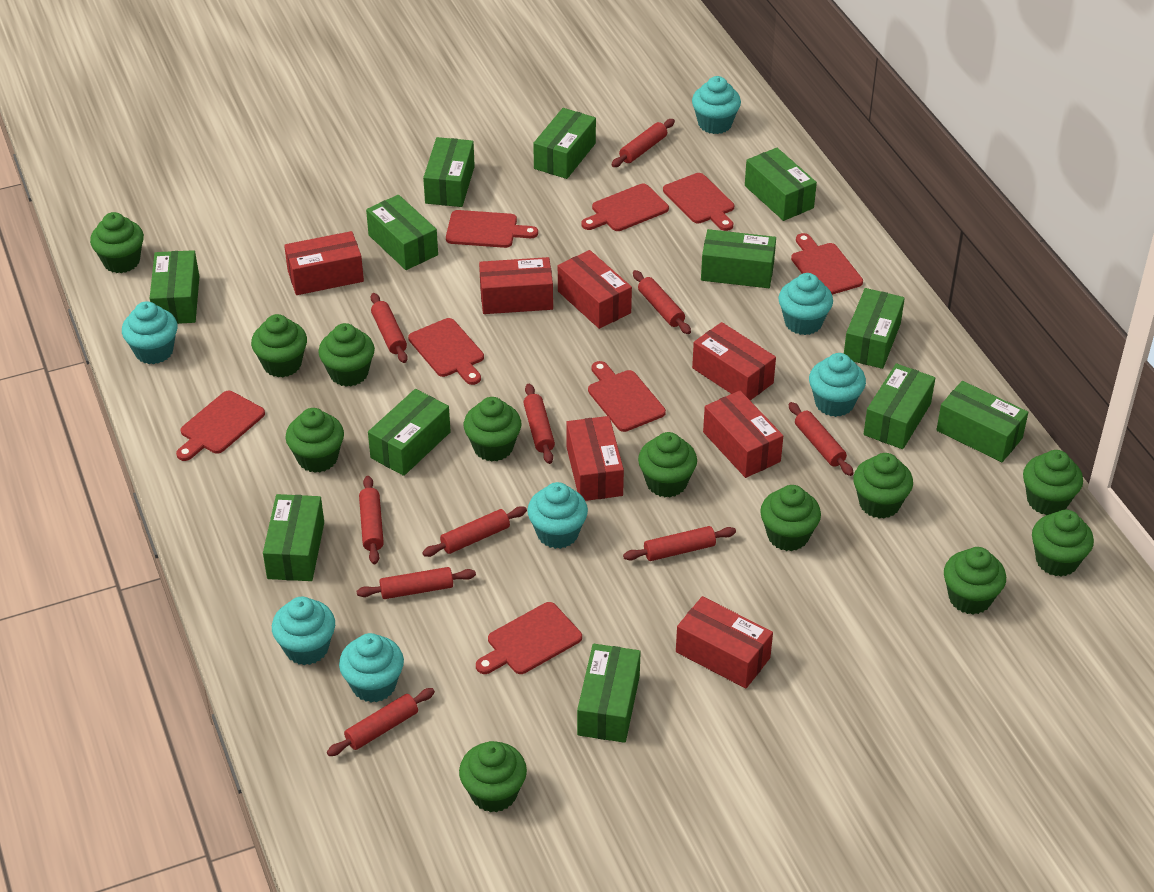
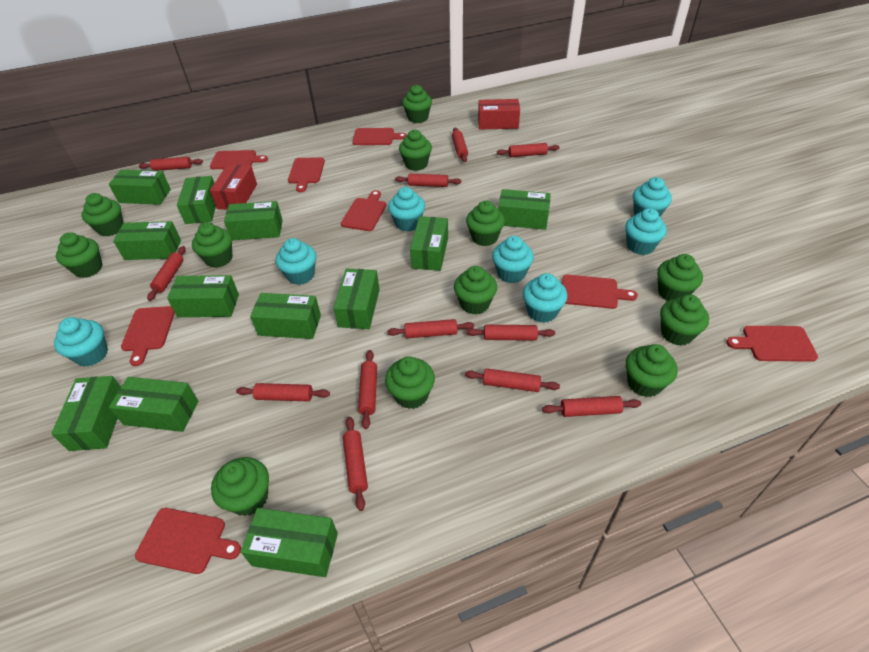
red box: [284,231,364,295] [479,257,553,314] [558,250,632,329] [566,416,624,501] [676,596,773,689] [692,322,776,400] [703,390,783,478] = 7 -> [210,164,257,210] [478,99,520,129] = 2
red rolling pin: [327,688,435,756] [357,567,476,599] [359,476,384,564] [371,293,408,363] [422,506,527,557] [523,384,555,464] [611,119,675,167] [623,526,736,561] [633,270,691,334] [789,402,853,476] = 10 -> [139,157,203,171] [147,246,186,301] [236,383,330,401] [343,417,368,511] [358,350,377,429] [387,319,474,338] [395,174,461,187] [452,128,468,162] [465,368,560,392] [467,325,555,341] [497,143,560,157] [542,396,641,417] = 12

